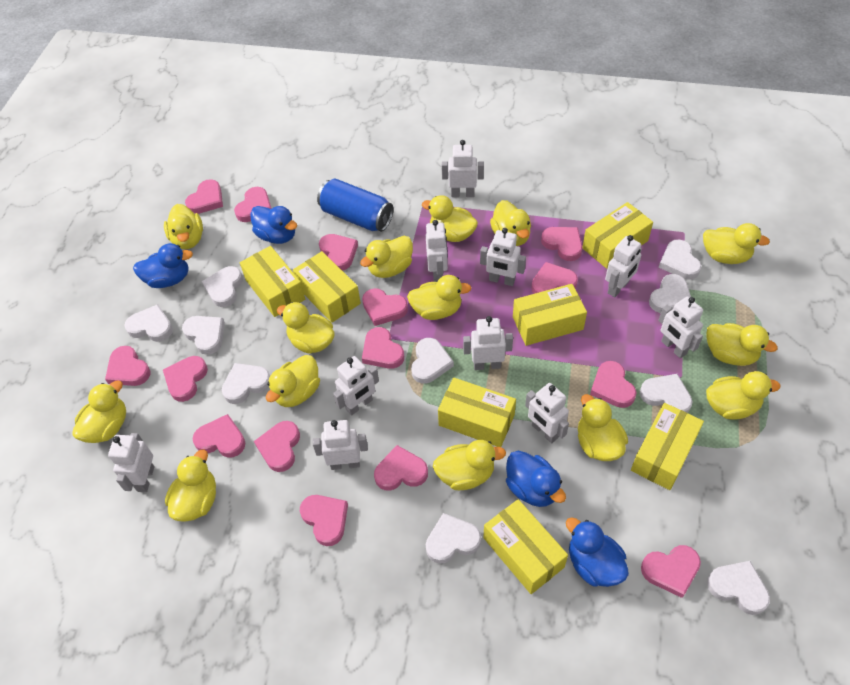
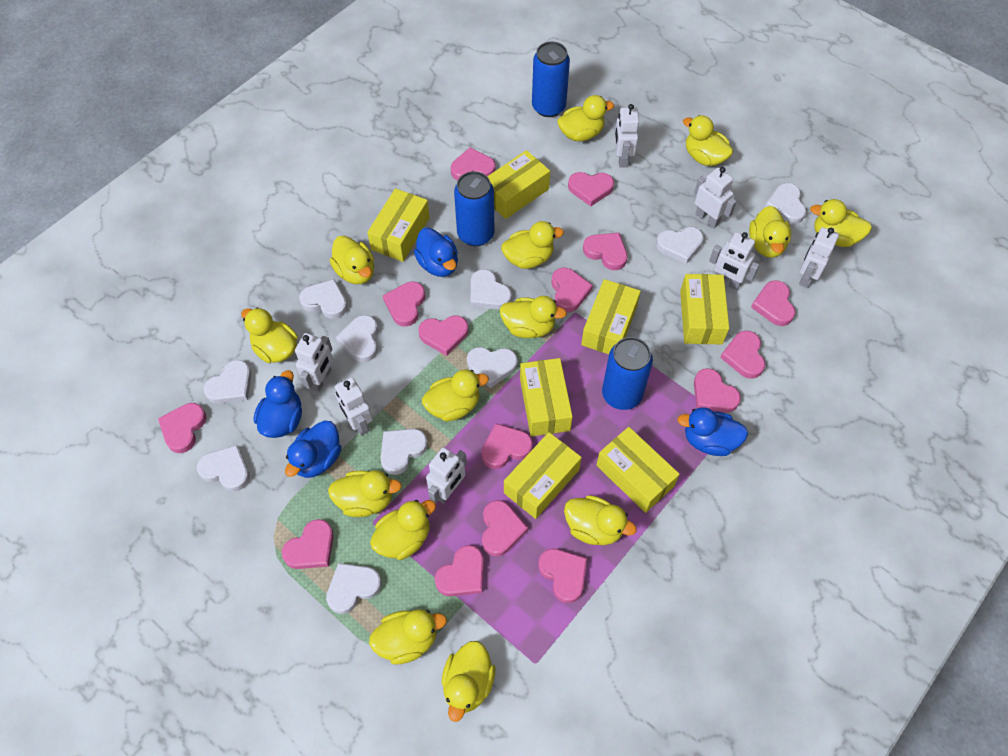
blue can: [317,178,393,232] = 1 -> [454,171,495,246] [532,42,570,117] [602,337,653,410] = 3
white robot: [108,433,155,492] [313,420,368,470] [333,356,379,415] [426,220,448,282] [442,140,484,197] [463,316,513,370] [480,228,526,286] [525,383,569,443] [605,235,642,297] [658,296,703,358] = 10 -> [295,333,333,392] [335,377,373,436] [426,447,467,504] [615,104,639,168] [695,167,737,228] [709,232,759,290] [799,227,839,288] = 7

